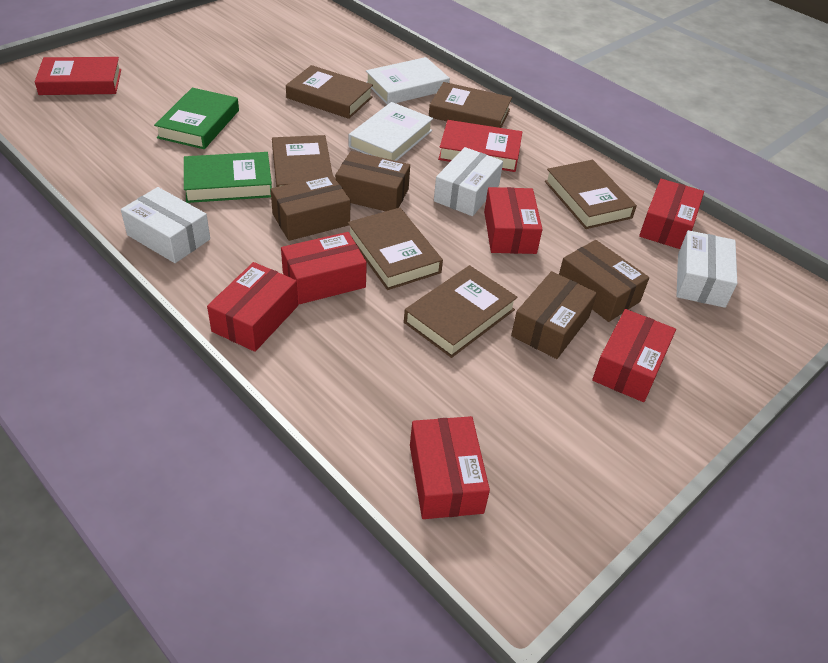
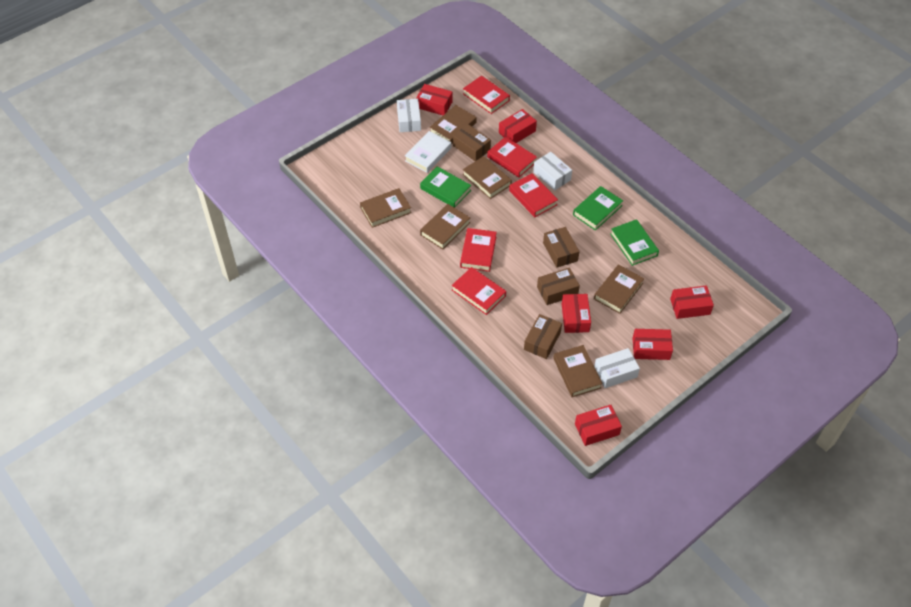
green book: [154,88,239,149] [184,152,272,203] = 2 -> [420,166,471,208] [573,186,623,230] [610,219,659,266] = 3
red book: [35,57,121,95] [438,120,522,172] = 2 -> [452,267,506,315] [460,228,497,272] [463,76,510,114] [487,136,537,178] [509,173,558,217] = 5
white book: [349,102,433,161] [366,57,450,105] = 2 -> [405,131,451,173] = 1

